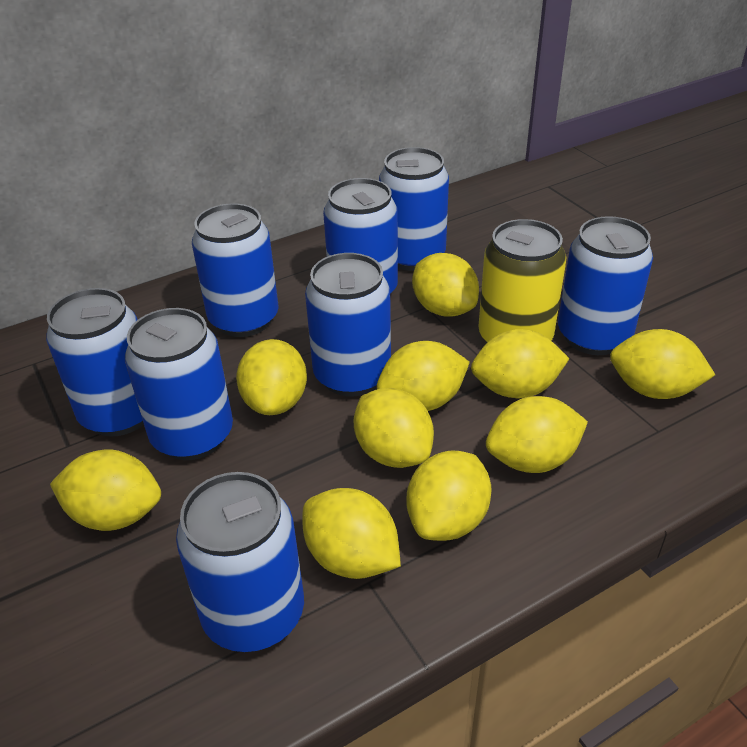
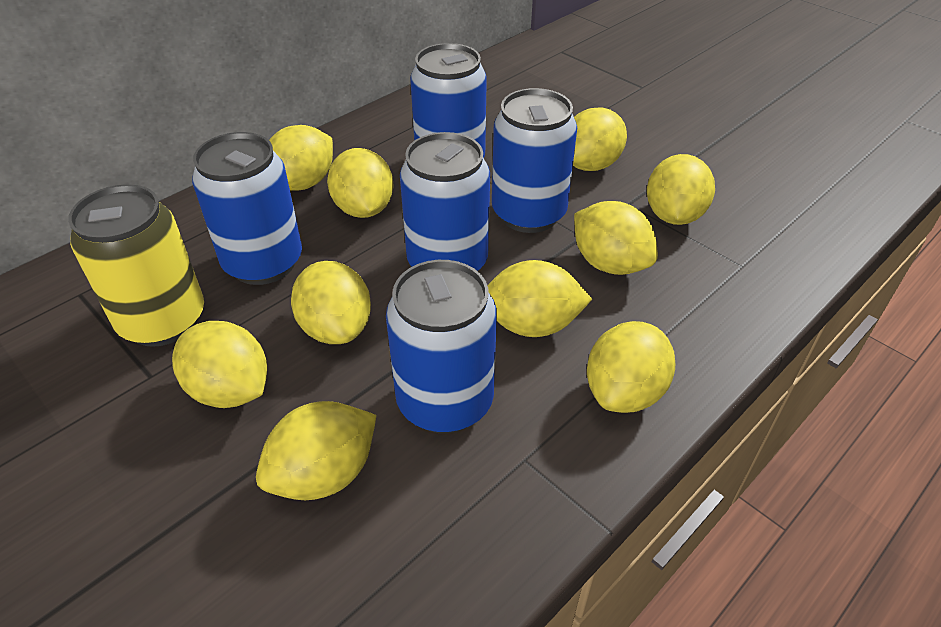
blue can: [46,288,144,437] [125,308,233,460] [176,472,304,652] [192,203,279,337] [305,253,391,397] [323,178,398,293] [379,147,449,271] [558,216,653,355] = 8 -> [192,132,302,285] [386,260,497,434] [400,132,490,271] [410,43,487,158] [492,88,577,233] = 5

